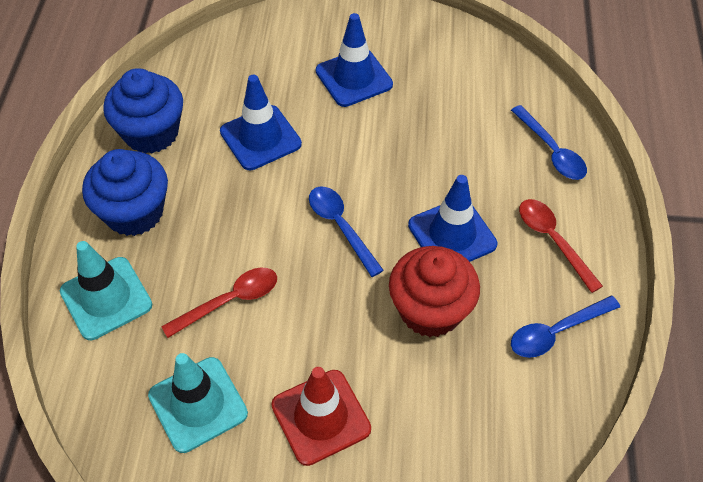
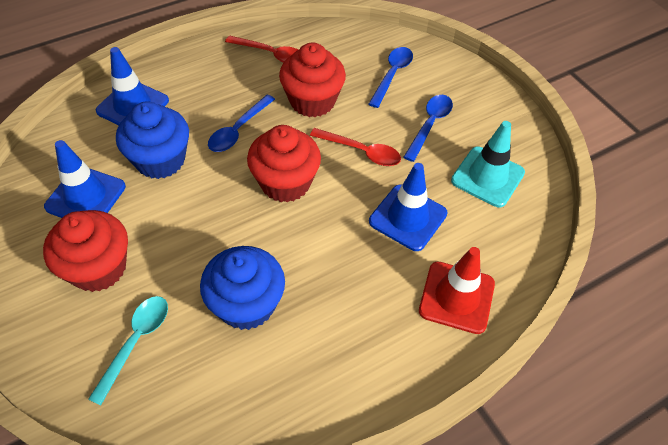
red cupcake: [389,246,480,337] = 1 -> [43,210,128,292] [247,125,321,203] [279,42,346,117] = 3
turquoise spoon: none = 0 -> [88,296,168,405] = 1
turquoise traffic cone: [60,241,152,340] [148,353,248,453] = 2 -> [451,121,525,207] = 1

